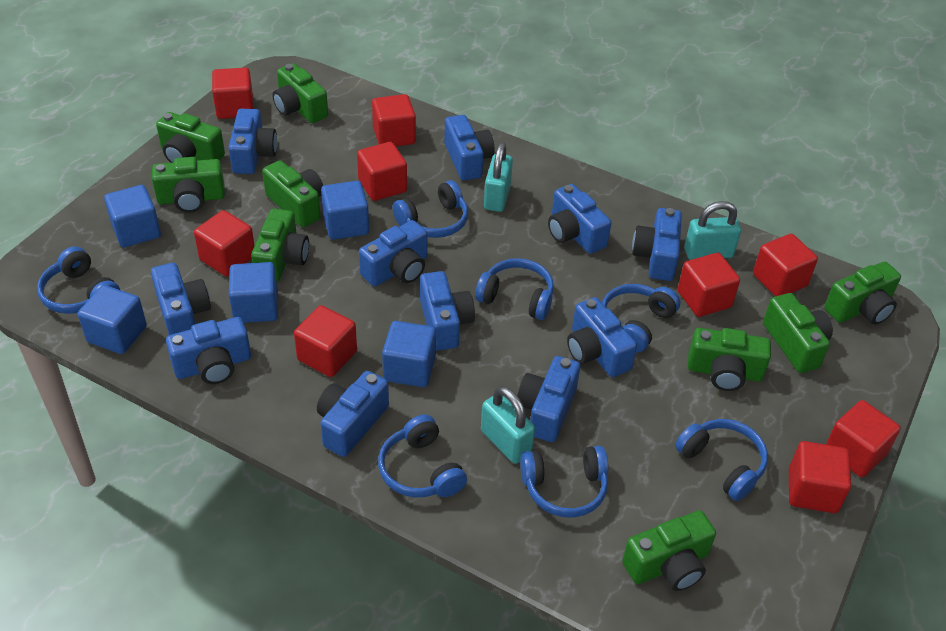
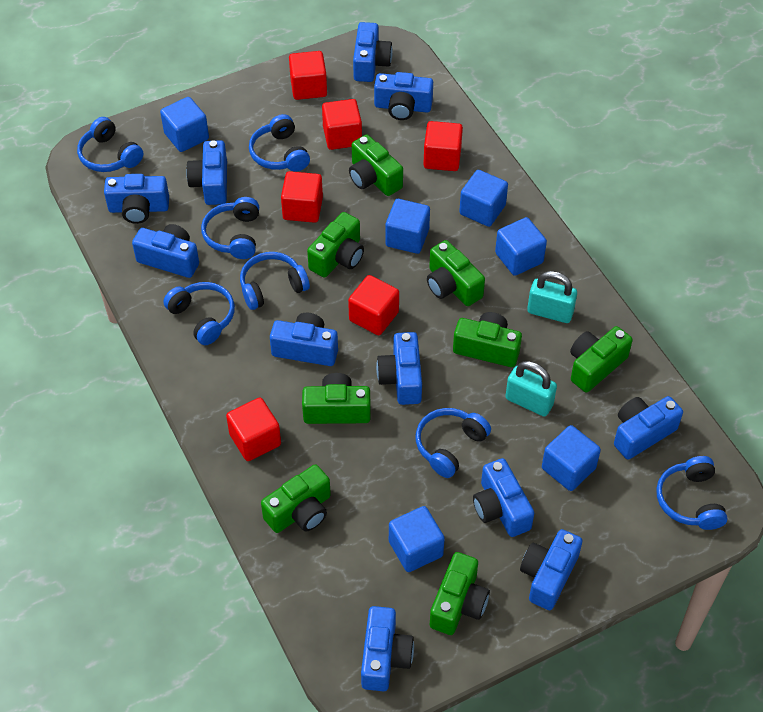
blue cube: [78,285,147,354] [104,185,161,248] [229,262,278,323] [321,181,369,240] [382,321,436,387] = 5 -> [160,97,209,152] [386,199,430,254] [389,506,445,572] [459,170,508,227] [495,217,547,276] [542,425,601,491] = 6
green camera: [152,157,225,213] [156,112,225,163] [251,208,309,283] [262,160,323,227] [273,63,328,123] [622,510,716,591] [688,328,771,391] [763,293,833,373] [824,261,901,325] = 9 -> [261,464,331,533] [302,373,371,424] [307,212,364,278] [349,135,403,196] [427,240,485,306] [430,552,490,635] [453,312,522,367] [570,326,633,392] = 8
red cube: [194,210,255,277] [212,67,254,119] [294,305,357,377] [357,142,407,201] [372,94,416,146] [678,253,740,317] [753,234,818,296] [789,441,851,513] [826,400,901,477] = 9 -> [226,398,281,461] [281,171,323,223] [289,51,327,100] [322,99,362,150] [348,275,399,335] [423,121,463,171] = 6
turquoise padlock: [481,386,535,464] [484,142,513,212] [684,201,741,260] = 3 -> [505,361,557,416] [527,271,577,323] = 2

